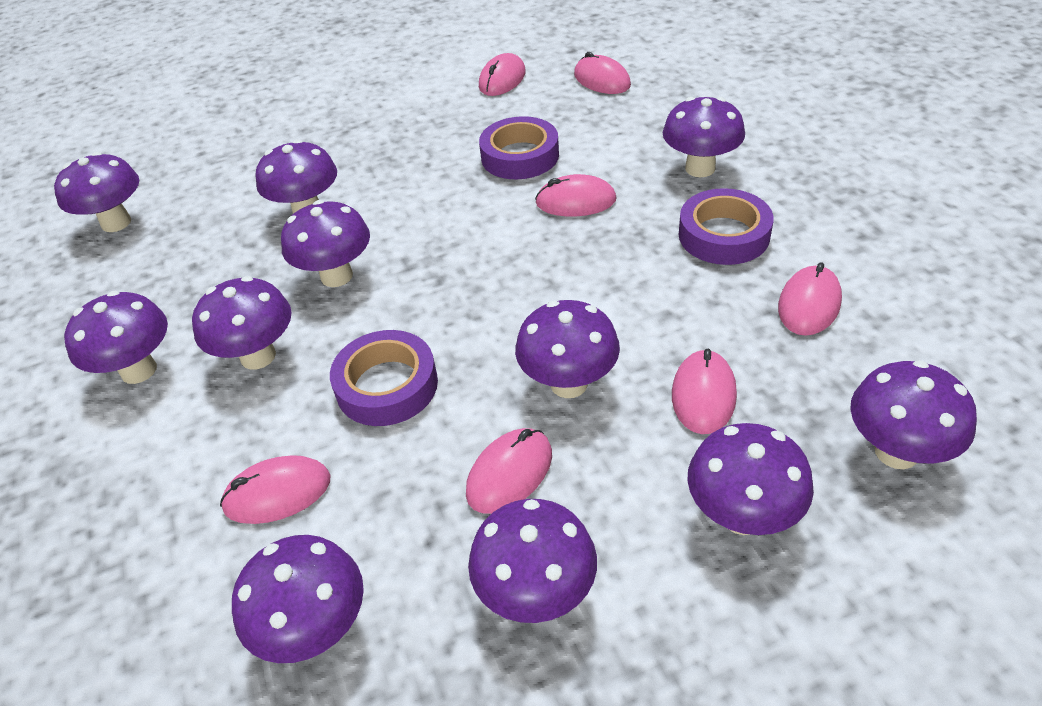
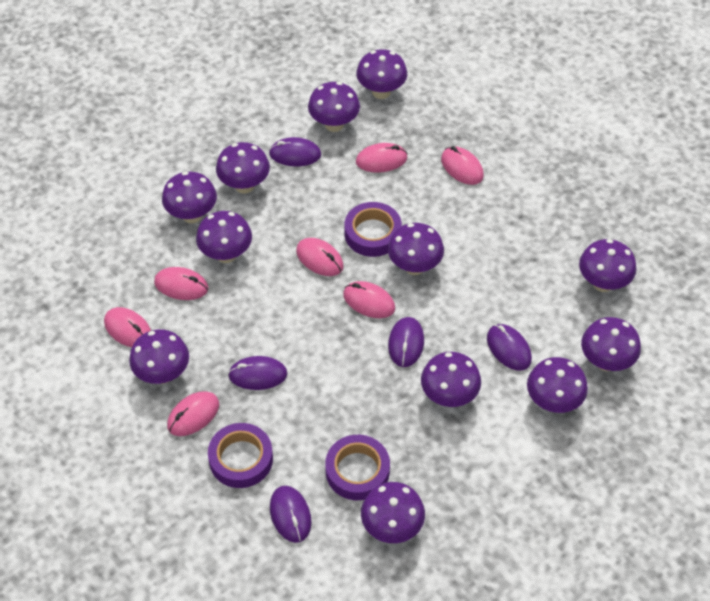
purple mouse: none = 0 -> [228,356,288,390] [269,137,321,166] [270,486,312,543] [388,317,424,367] [487,324,532,371] = 5
purple mushroom: [54,152,139,232] [64,291,168,384] [192,276,292,370] [232,535,364,663] [256,140,337,214] [281,200,370,287] [468,499,597,623] [515,300,620,398] [663,97,745,177] [687,423,814,535] [850,360,977,469] = 11 -> [129,329,189,384] [162,171,217,223] [196,211,252,263] [216,142,270,194] [308,82,360,132] [356,49,407,99] [361,482,425,543] [388,223,444,275] [421,352,481,407] [527,357,588,413] [579,239,636,292] [581,317,641,371] = 12

